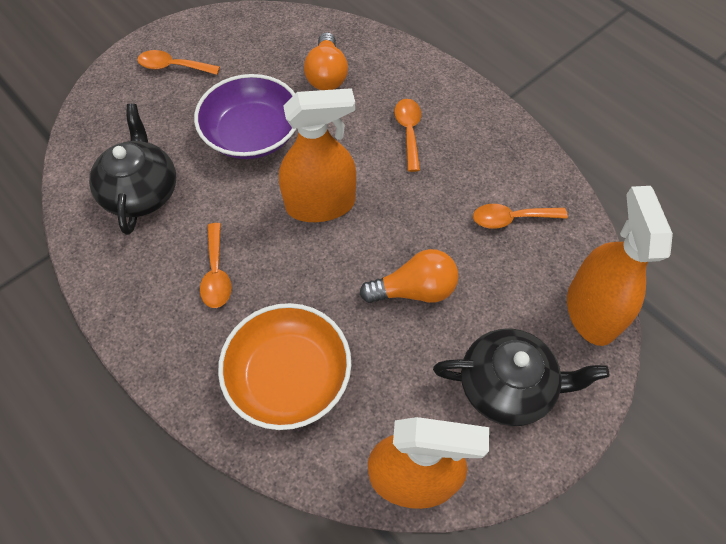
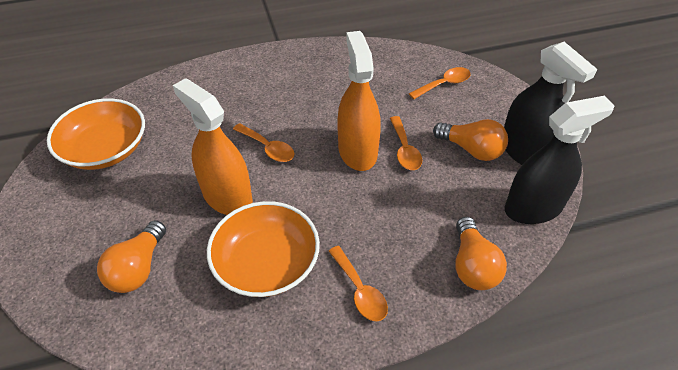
black spray bottle: none = 0 -> [504,42,597,165] [505,96,615,224] = 2
black teapot: [89,104,176,235] [433,328,609,426] = 2 -> none = 0
orange bowl: [218,303,351,430] = 1 -> [47,98,145,170] [207,201,320,297] = 2
orange light bulb: [304,32,348,90] [360,249,459,303] = 2 -> [97,220,166,293] [433,119,508,161] [456,217,507,290] = 3
orange spray bottle: [279,88,356,222] [368,417,489,509] [567,186,673,346] = 3 -> [173,78,253,215] [337,31,381,171] = 2
purple bowl: [194,74,297,159] = 1 -> none = 0

